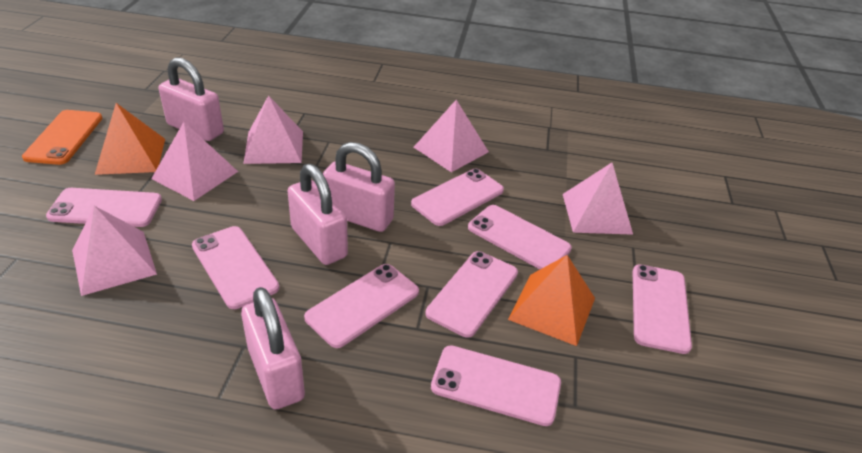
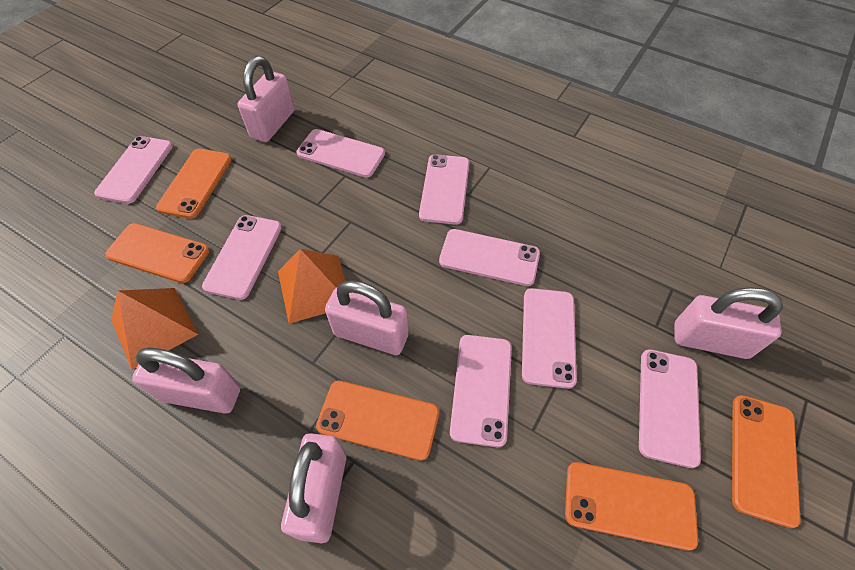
orange phone: [22,110,102,165] = 1 -> [105,223,209,283] [156,149,232,219] [316,381,439,461] [565,462,698,550] [732,395,800,528] = 5
pink padlock: [159,57,224,141] [241,287,305,409] [288,164,348,265] [323,142,395,232] = 4 -> [132,348,240,413] [238,56,295,142] [281,433,346,543] [325,280,408,355] [674,287,783,359] = 5
pink pyramid: [72,206,157,296] [151,122,238,201] [243,95,303,164] [413,100,489,172] [563,163,633,235] = 5 -> none = 0

